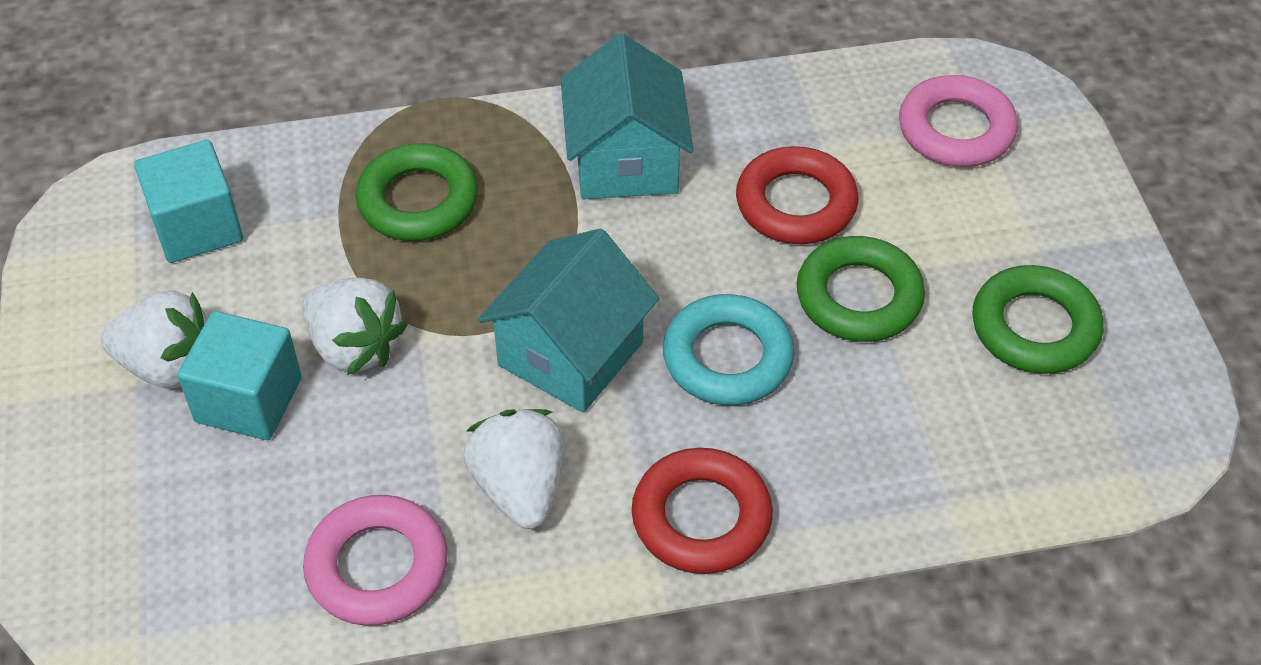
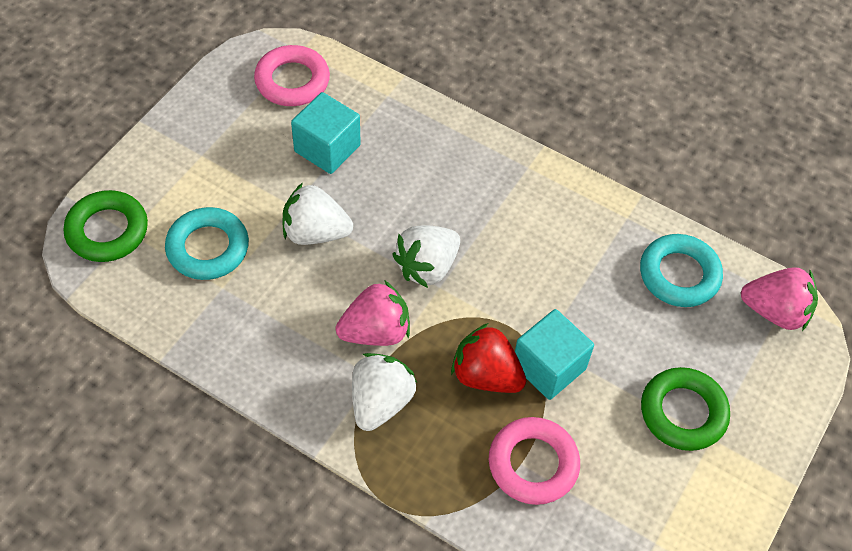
green ring: [356,143,478,241] [797,236,925,342] [972,265,1103,374] = 3 -> [63,190,148,262] [641,367,730,451] = 2
pink strawberry: none = 0 -> [336,280,410,346] [741,267,818,331] = 2
red ring: [632,448,773,574] [736,146,858,244] = 2 -> none = 0
red strawberry: none = 0 -> [451,323,526,393] = 1
turquoise house: [477,229,659,413] [561,33,693,200] = 2 -> none = 0
turquoise ring: [663,294,794,405] = 1 -> [165,207,249,280] [640,234,723,307] = 2

